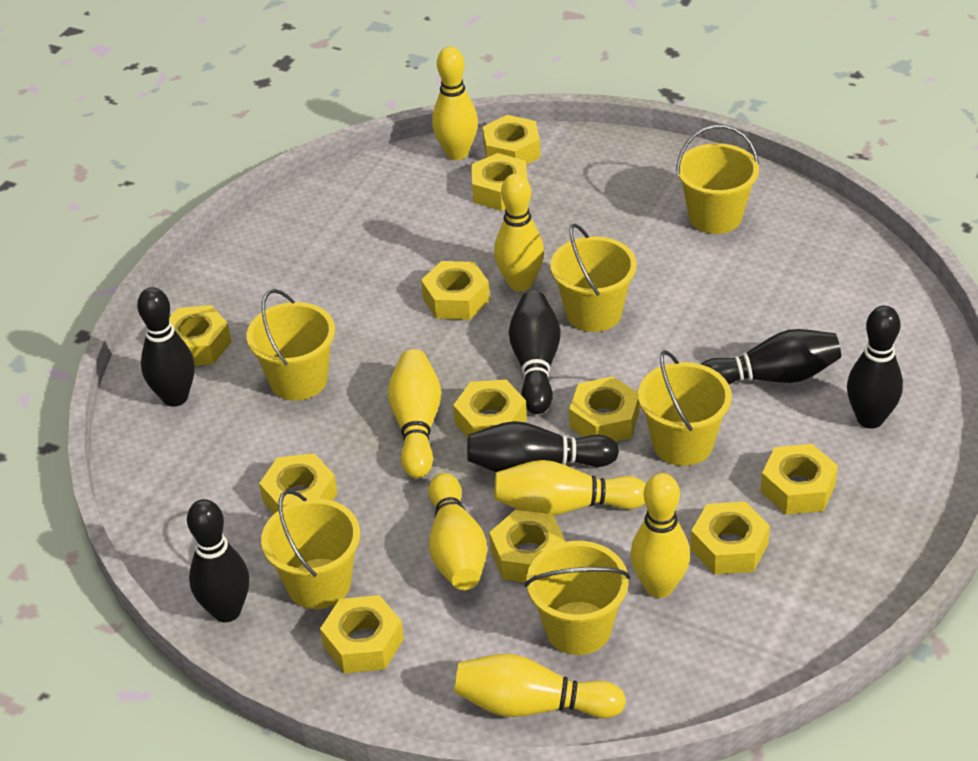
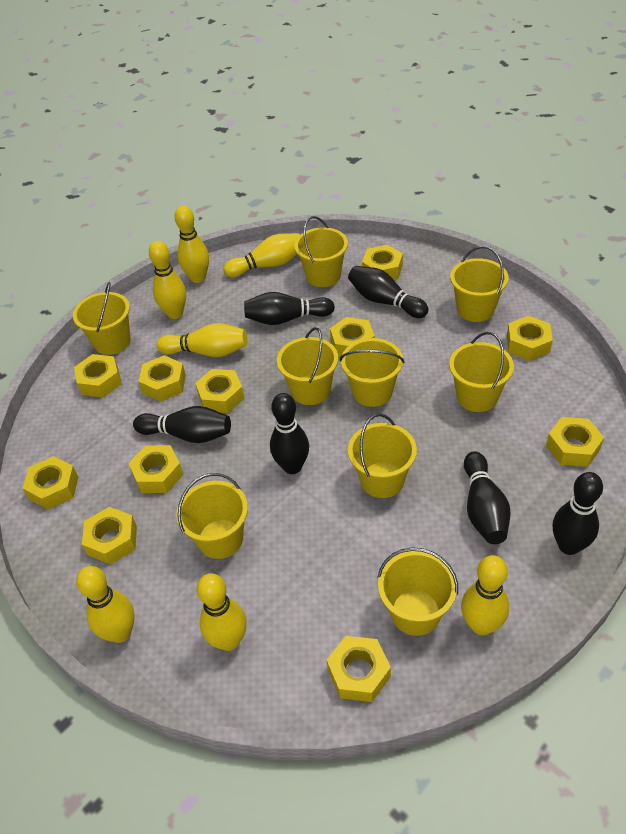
yellow bucket: [247,289,335,401] [261,490,360,609] [524,541,630,655] [550,224,637,332] [638,350,732,466] [676,125,759,234] = 6 -> [73,282,131,355] [176,473,248,559] [277,327,338,405] [294,216,348,287] [340,338,404,407] [348,414,417,498] [377,547,458,636] [449,332,514,412] [450,246,508,322] = 9

